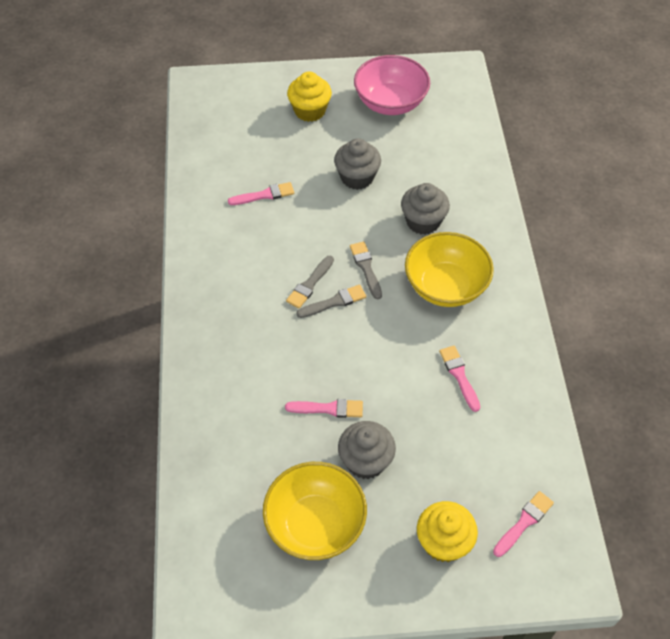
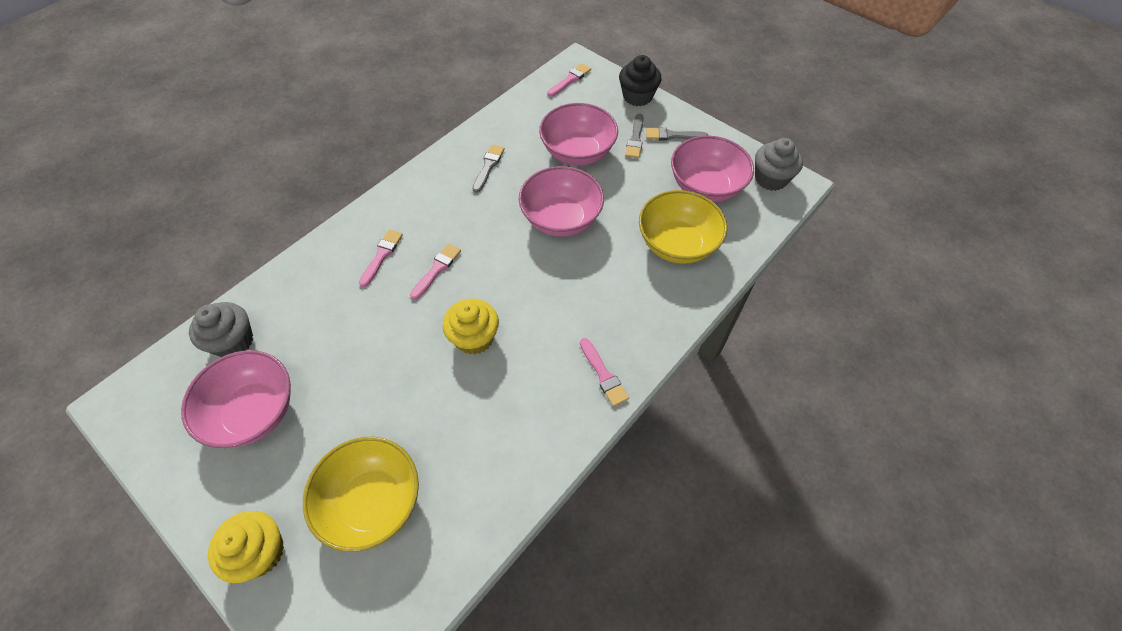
black cupcake: none = 0 -> [619,55,662,106] = 1
grey cupcake: [334,138,381,190] [338,421,396,479] [401,183,450,235] = 3 -> [189,302,253,357] [755,138,803,191] = 2
pink bowl: [354,55,430,115] = 1 -> [181,350,291,448] [519,166,604,237] [539,103,618,166] [671,136,754,202] = 4

